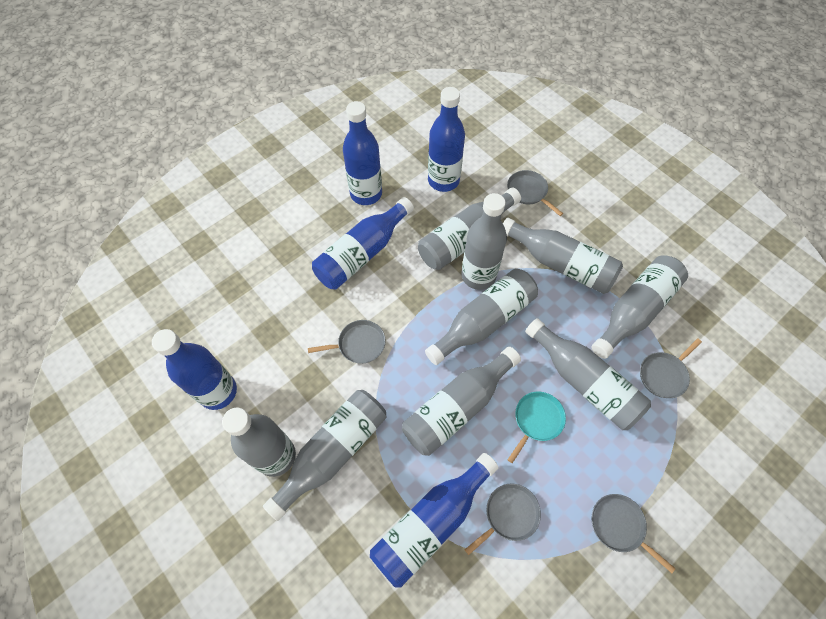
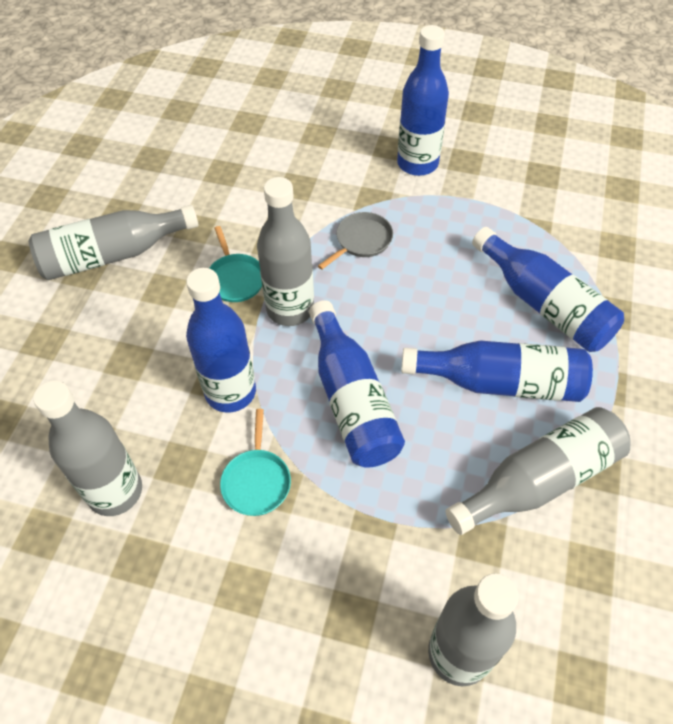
grey bottle: [222,407,296,477] [263,390,386,521] [402,347,521,456] [418,188,521,270] [425,269,538,365] [461,193,507,290] [503,218,623,294] [525,318,651,430] [591,255,688,359] = 9 -> [29,205,198,280] [33,380,142,516] [257,177,314,326] [428,573,519,686] [446,407,630,535] = 5
grey pan: [308,320,386,364] [465,484,541,555] [507,170,563,216] [592,494,675,573] [640,338,702,398] = 5 -> [318,212,393,270] = 1
turquoise pan: [507,392,566,463] = 1 -> [209,226,262,302] [220,409,291,516] = 2

